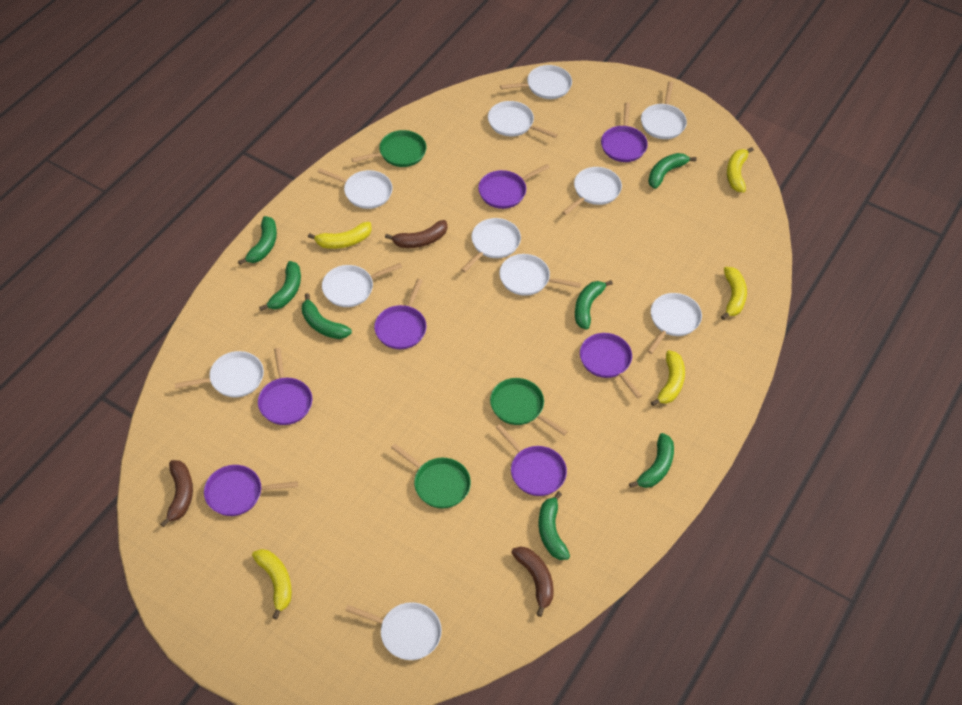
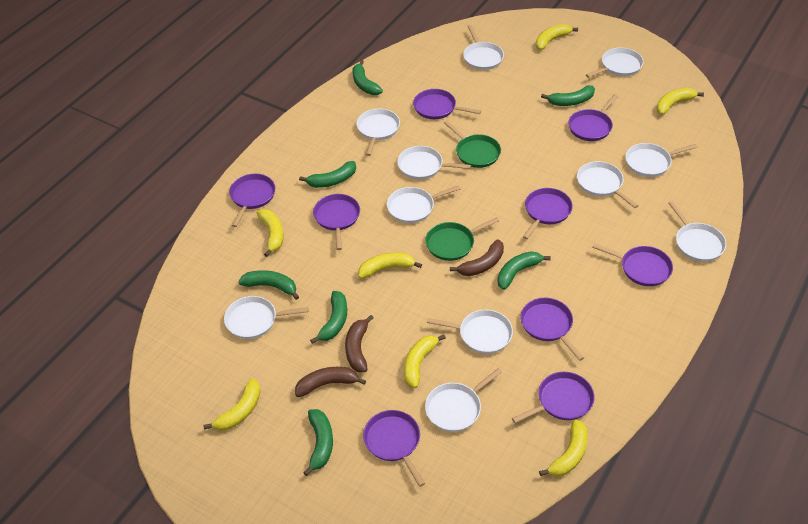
green pan: [351,130,426,167] [391,444,471,508] [490,378,568,436] = 3 -> [425,217,499,261] [444,120,501,168] = 2
purple pan: [204,465,298,516] [258,348,312,425] [374,279,427,349] [478,164,550,209] [495,424,567,496] [580,333,642,399] [601,102,648,162] = 7 -> [229,174,275,227] [313,194,360,250] [363,410,425,487] [413,89,481,119] [512,372,595,423] [520,298,584,361] [523,188,573,239] [568,94,618,141] [592,243,673,286] = 9
yellow banana: [252,549,292,620] [308,222,372,249] [651,350,685,406] [721,267,747,320] [727,147,754,192] = 5 -> [203,378,261,431] [257,209,284,257] [358,252,422,279] [404,335,446,388] [536,24,578,50] [539,419,588,477] [656,88,704,115] = 7

